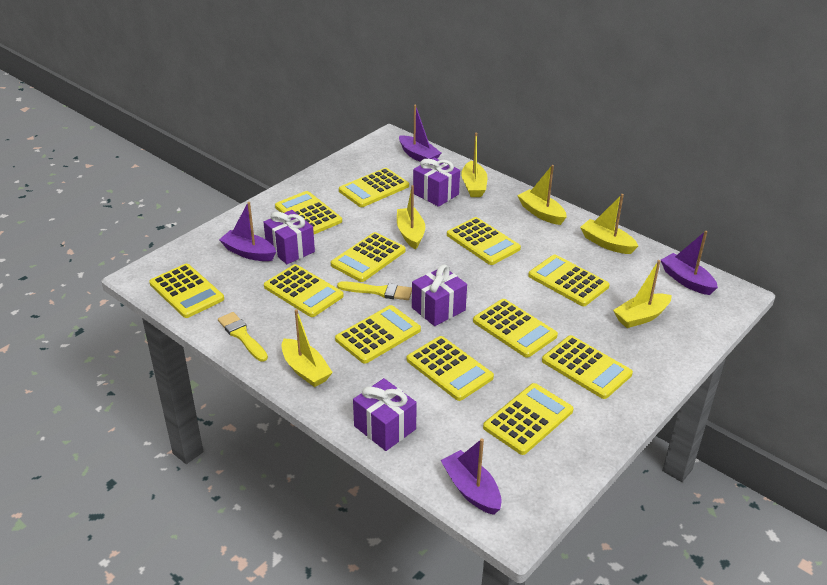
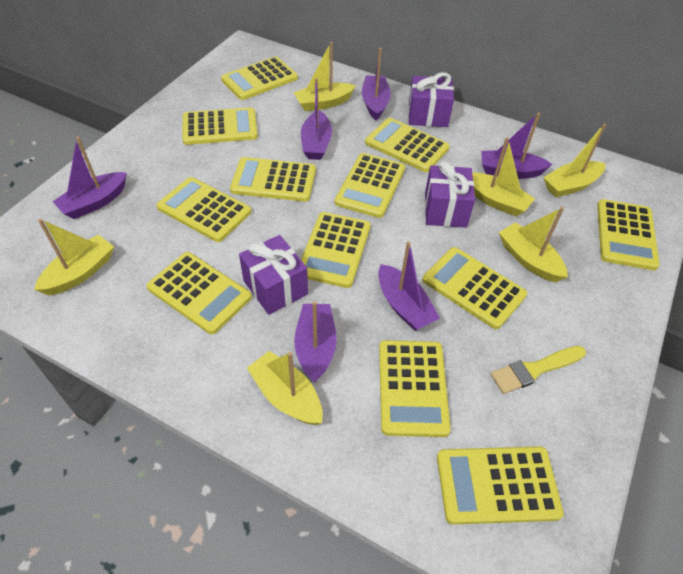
purple boat: [219,202,276,261] [399,105,441,162] [441,438,502,515] [661,231,718,295] = 4 -> [52,137,127,219] [294,301,337,383] [301,78,332,160] [362,48,391,120] [378,241,440,331] [481,113,552,179] = 6
purple gift: [264,210,315,264] [353,378,417,451] [412,264,467,326] [413,157,460,207] = 4 -> [239,235,308,315] [408,72,454,127] [425,161,475,228] = 3
yellow brush: [218,312,268,362] [337,281,412,300] = 2 -> [491,346,586,394] = 1

